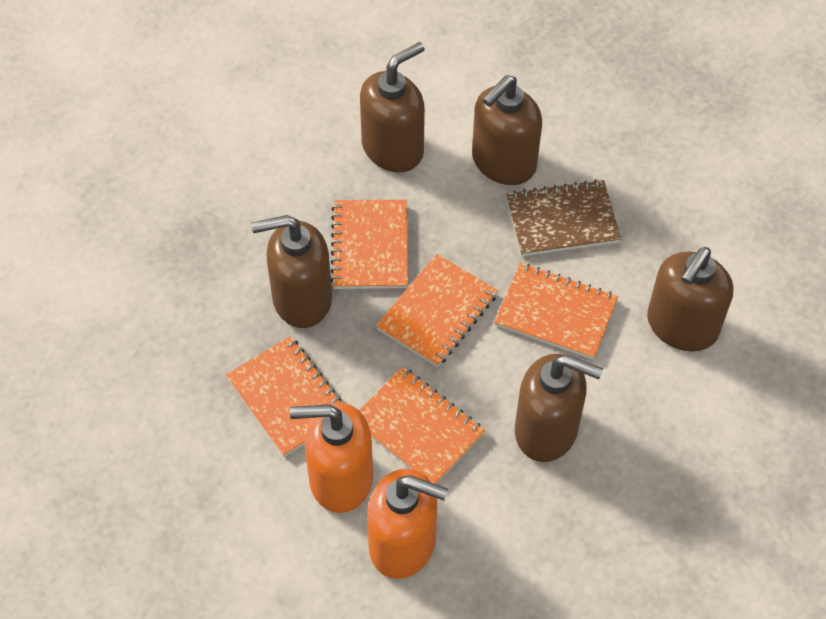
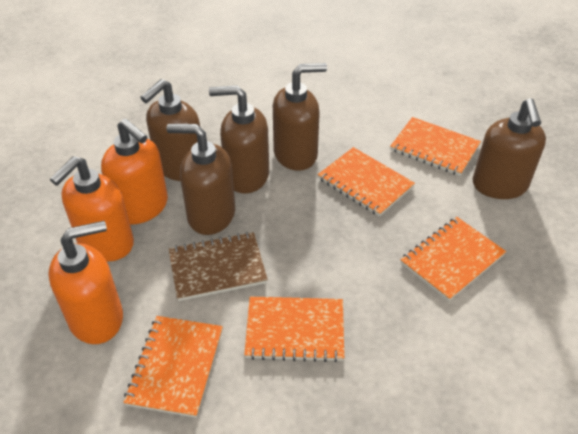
orange soap dispenser: [290,402,373,513] [367,468,448,579] = 2 -> [48,221,123,344] [50,156,134,262] [101,119,168,224] = 3

